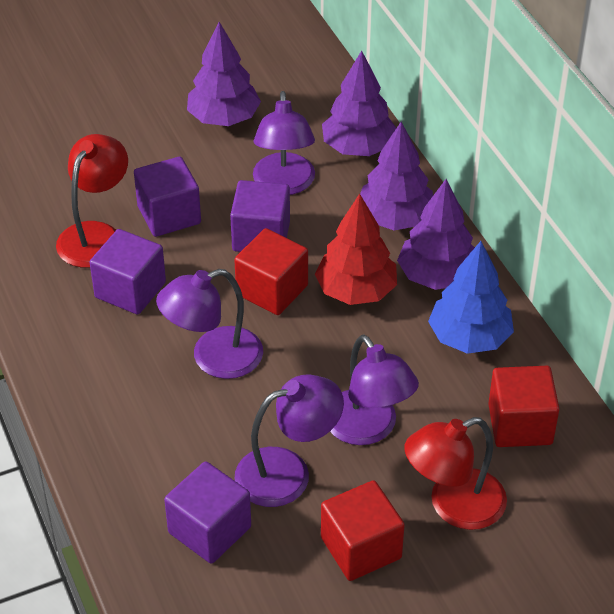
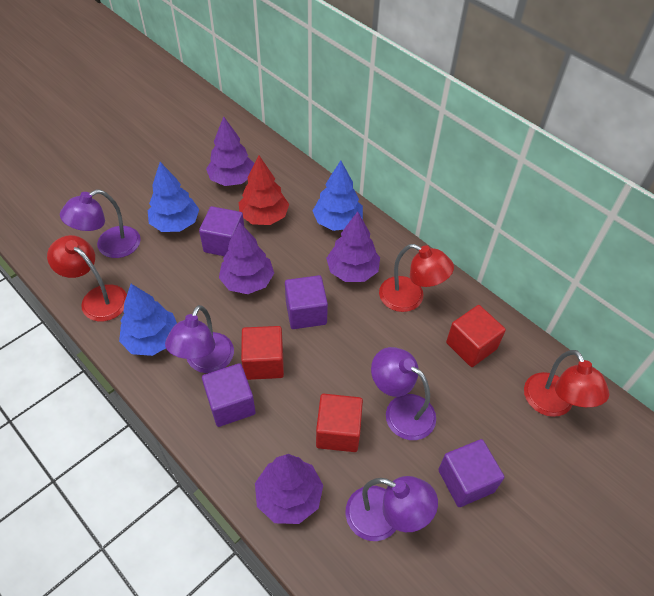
blue tree: [428,241,514,354] = 1 -> [119,284,177,356] [148,162,199,232] [313,160,363,231] = 3
red lamp: [56,134,128,268] [405,417,507,530] = 2 -> [47,235,127,321] [379,244,454,312] [524,350,610,417] = 3

